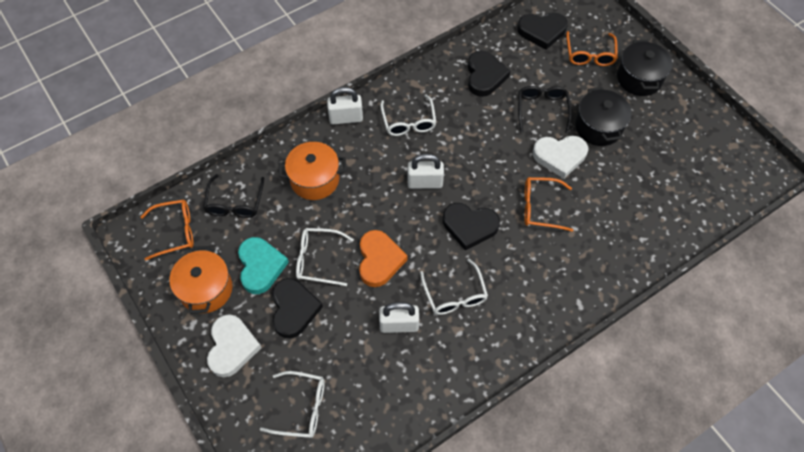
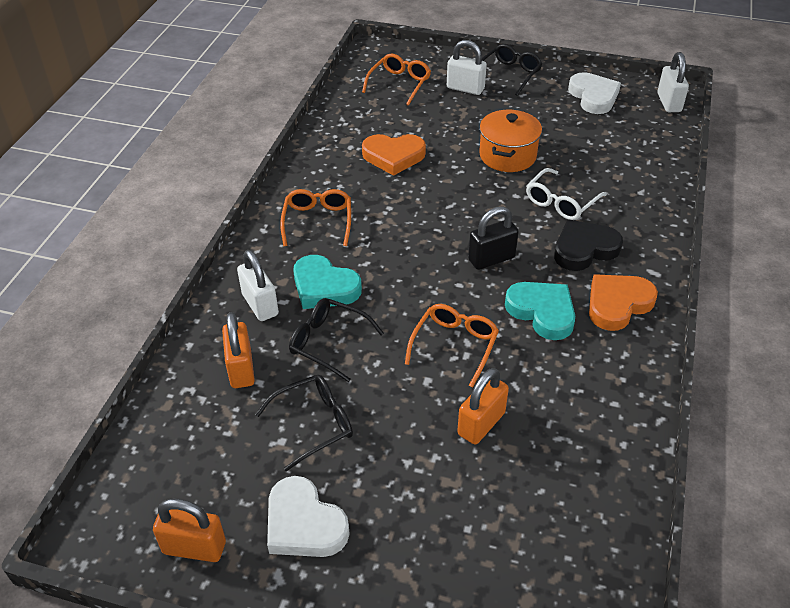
black glasses: [203,174,264,218] [518,86,572,134] = 2 -> [255,375,353,471] [289,298,384,382] [482,44,542,96] = 3
black heart: [272,278,323,338] [443,203,500,250] [468,50,510,97] [517,12,568,50] = 4 -> [554,220,623,271] = 1
black padlock: none = 0 -> [468,206,519,270] = 1
black pot: [575,87,631,146] [617,40,672,96] = 2 -> none = 0
orange heart: [359,230,408,287] = 1 -> [362,134,426,176] [589,274,658,331] = 2
orange padlock: none = 0 -> [153,498,226,562] [222,312,255,388] [457,368,509,445] = 3
orange pot: [169,246,233,314] [279,142,346,200] = 2 -> [479,109,542,172] = 1
turquoise heart: [238,237,289,294] = 1 -> [293,255,362,309] [505,282,575,340] = 2
white glasses: [260,371,325,438] [296,228,354,286] [380,94,437,136] [420,259,488,315] = 4 -> [526,168,607,220] = 1

